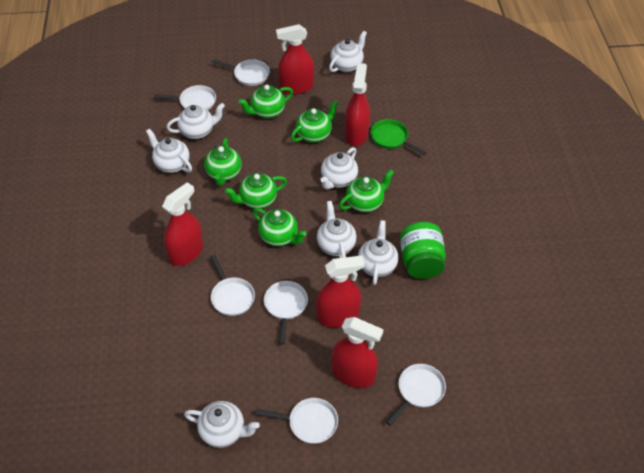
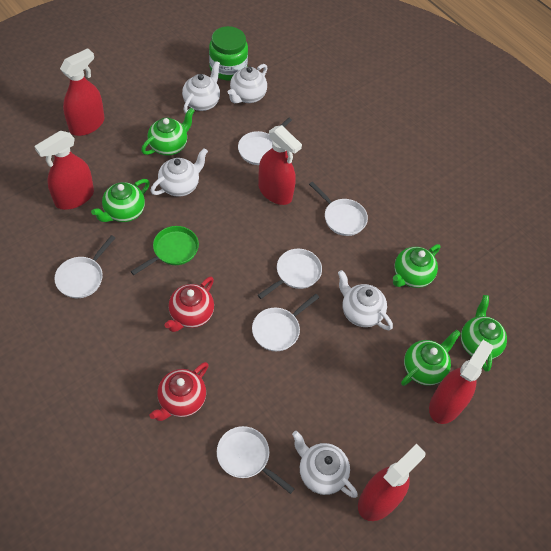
green teapot: [204,138,242,186] [225,173,287,209] [238,85,293,119] [253,208,307,246] [291,100,338,143] [339,170,394,213] = 6 -> [91,179,150,222] [141,108,195,156] [393,244,441,288] [401,330,461,386] [461,295,507,372] = 5
red teapot: none = 0 -> [149,362,209,421] [164,276,214,332] = 2
white teapot: [146,129,192,173] [166,103,225,139] [184,401,260,448] [317,201,357,258] [320,147,358,189] [329,31,367,72] [358,220,398,285] = 7 -> [150,148,208,197] [182,61,220,113] [228,64,267,103] [292,431,358,498] [338,270,393,330] = 5

